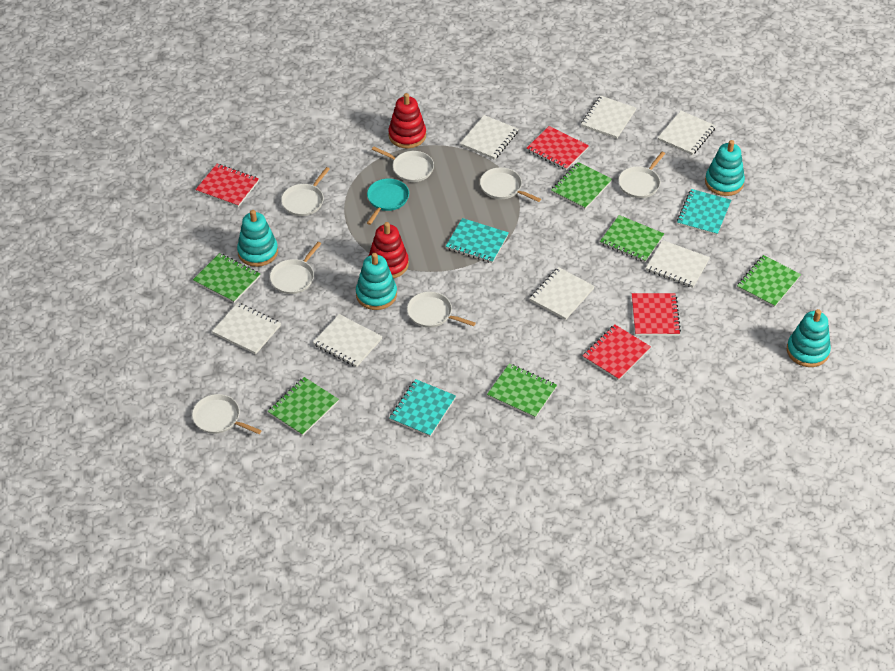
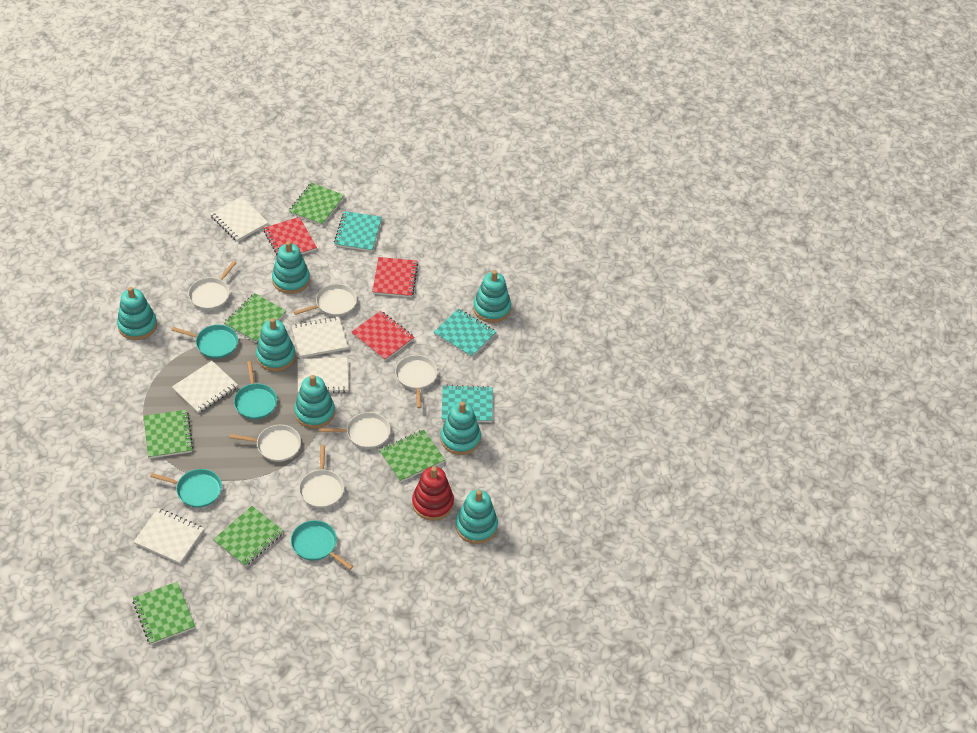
red notebook: [195,164,259,207] [526,126,589,170] [583,325,651,381] [632,293,681,336] = 4 -> [264,217,317,255] [351,311,414,361] [372,257,418,298] = 3
red stacking toy: [368,222,409,278] [388,93,426,149] = 2 -> [412,467,454,521] = 1
turquoise pan: [367,179,409,225] = 1 -> [150,469,222,508] [171,325,238,358] [234,361,277,419] [291,520,353,570] = 4
turquoise stacking toy: [237,210,278,267] [356,253,397,310] [705,140,745,196] [787,309,831,367] = 4 -> [117,287,157,340] [256,318,295,371] [272,241,310,294] [294,375,335,429] [440,402,481,455] [456,490,498,544] [473,270,511,323] = 7
white notebook: [212,303,281,355] [313,314,382,367] [460,115,518,160] [529,267,595,320] [581,95,636,139] [646,240,710,288] [658,111,716,155] = 7 -> [133,508,204,564] [172,361,238,413] [210,197,269,242] [291,317,348,358] [298,357,349,394] = 5
white pan: [192,394,262,434] [270,242,321,294] [281,167,330,216] [372,147,434,182] [407,292,476,328] [480,167,541,202] [618,152,665,198] = 7 -> [188,261,236,310] [229,425,301,462] [294,284,357,316] [299,445,344,508] [319,412,390,449] [395,355,438,408] = 6

